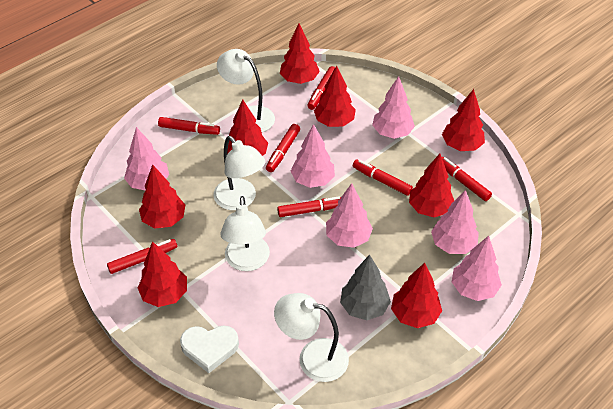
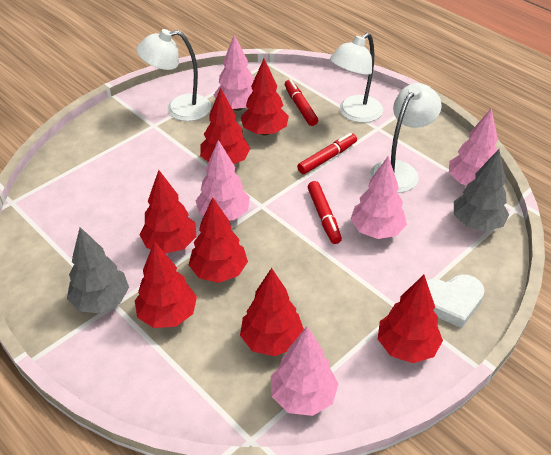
grey tree: [340,255,391,320] = 1 -> [67,227,129,313] [454,149,509,232] = 2
pink tree: [124,127,169,191] [291,124,335,188] [326,183,373,248] [372,76,415,139] [431,190,479,254] [452,236,502,301] = 6 -> [195,140,250,221] [213,35,254,111] [271,326,339,416] [351,156,407,239] [449,108,498,185] = 5
red marker: [107,239,177,274] [158,117,220,135] [266,124,300,172] [277,196,341,217] [307,66,335,110] [353,159,413,196] [442,157,492,201] = 7 -> [285,79,318,126] [297,133,357,174] [308,181,342,244] = 3
red tree: [137,241,187,307] [139,164,185,228] [228,100,268,156] [280,24,320,84] [314,65,356,127] [391,263,442,328] [409,154,454,217] [442,89,485,151] = 8 -> [135,241,197,328] [140,170,196,254] [189,197,248,283] [200,87,250,164] [240,268,304,356] [241,59,289,135] [378,275,443,363] = 7
white lamp: [214,136,265,210] [217,49,275,132] [220,196,270,271] [274,293,349,382] = 4 -> [136,29,211,121] [330,33,383,123] [370,83,442,193] = 3

